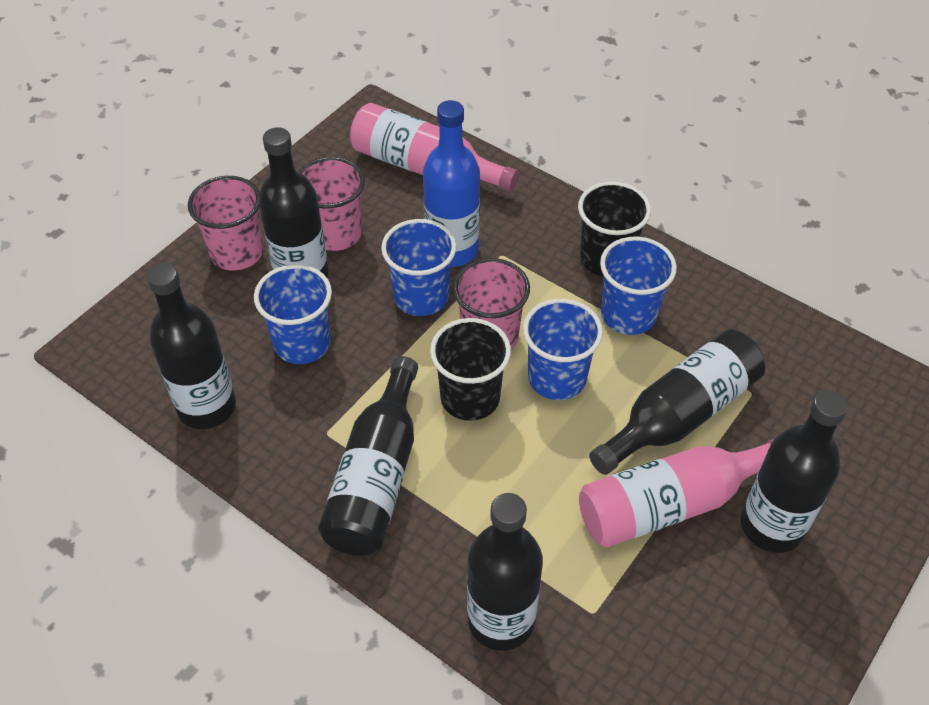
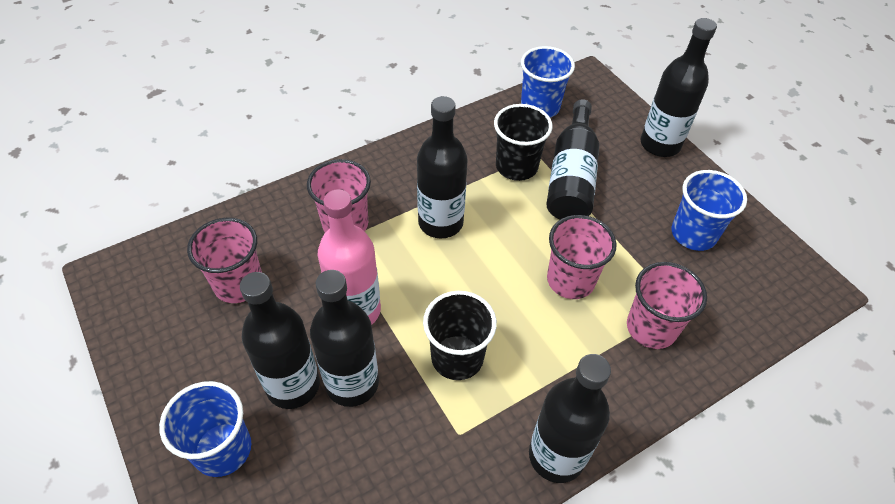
blue bottle: [423,100,480,267] = 1 -> none = 0
blue cup: [254,264,332,364] [381,219,456,316] [523,299,603,400] [600,237,677,335] = 4 -> [159,381,251,477] [521,46,575,118] [672,170,747,251] = 3
pink bottle: [350,103,519,192] [579,439,774,548] = 2 -> [318,189,381,325] = 1
pink cup: [188,176,264,271] [298,157,365,251] [453,258,530,350] = 3 -> [187,217,262,303] [307,159,371,233] [547,215,616,299] [627,262,707,349] = 4

